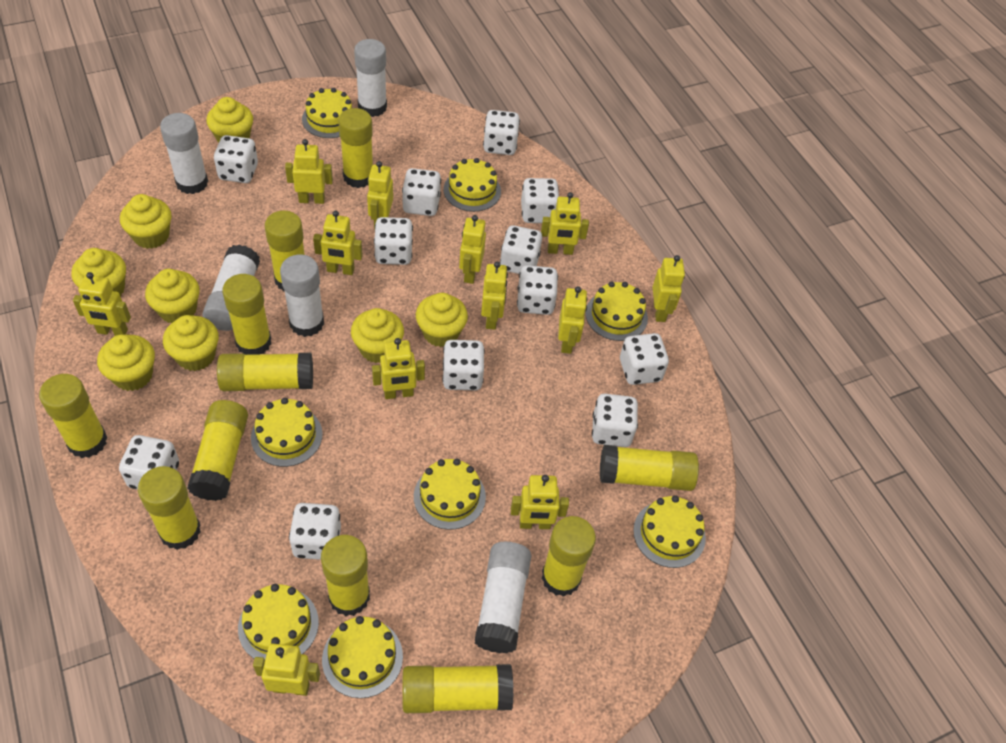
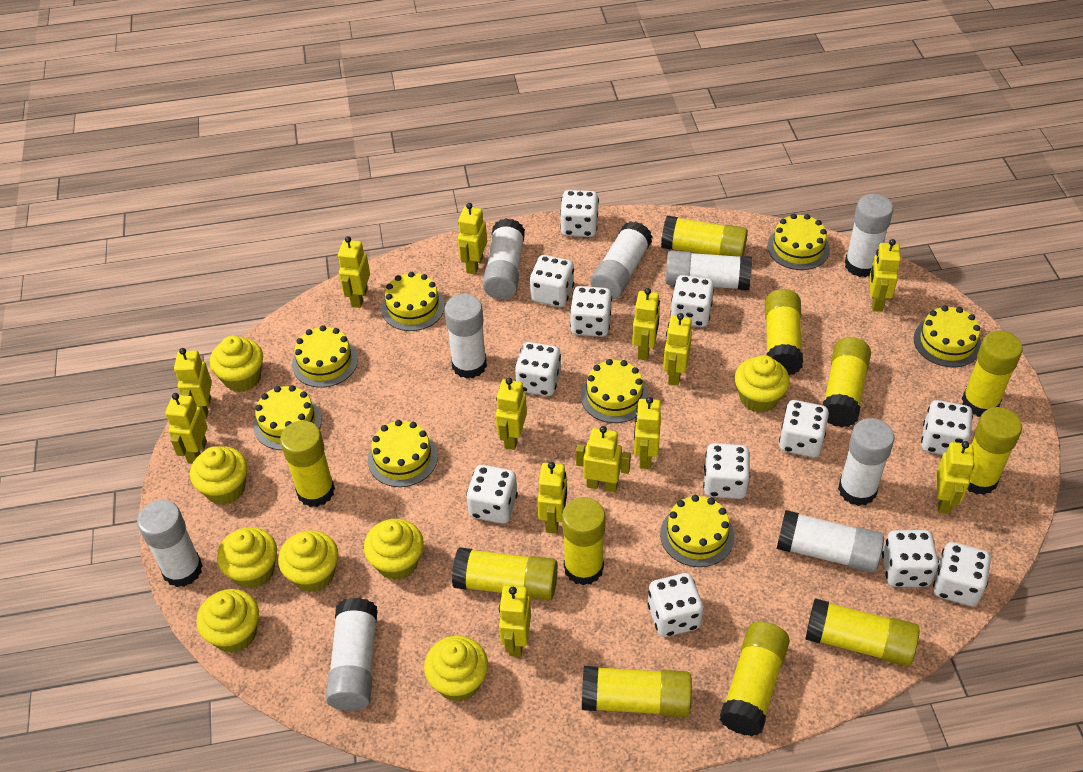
white glue stick: [160,113,208,194] [203,245,260,331] [280,254,324,337] [354,39,387,117] [475,542,531,653] = 5 -> [137,500,203,587] [326,598,378,711] [444,294,487,379] [483,218,525,299] [591,221,652,299] [665,251,752,290] [777,510,884,573] [838,418,895,506] [845,194,893,277] = 9
yellow robot: [73,272,131,336] [253,643,320,696] [285,139,333,204] [313,211,363,275] [367,161,393,229] [372,338,425,399] [459,215,486,284] [481,262,508,330] [511,475,569,529] [541,192,589,255] [558,286,587,354] [652,255,685,322] = 12 -> [165,393,207,464] [174,348,212,419] [338,236,370,308] [458,203,487,275] [495,378,527,450] [499,586,531,657] [537,462,567,534] [576,426,631,492] [632,288,660,360] [634,397,661,469] [663,313,692,386] [870,239,901,312] [936,441,974,514] = 13

